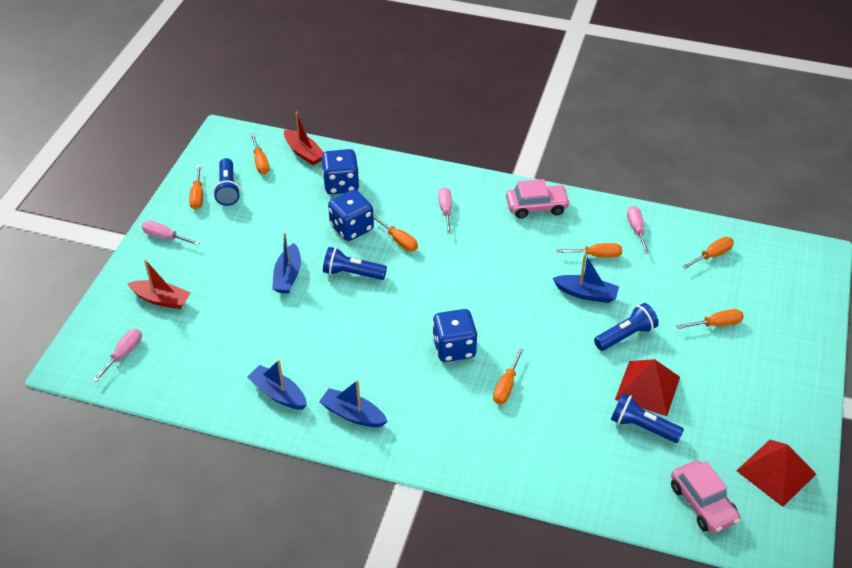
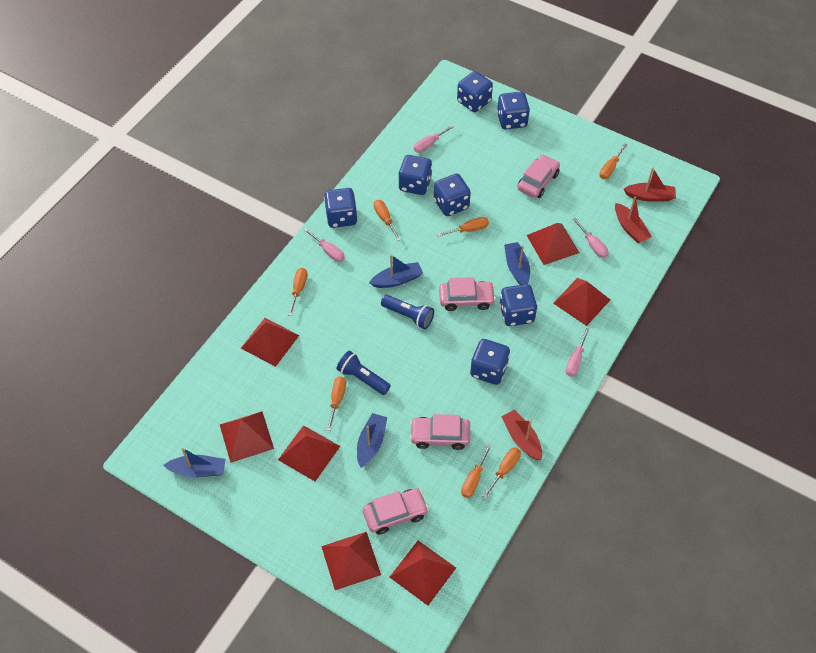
blue dice: [322,149,359,194] [328,189,374,241] [432,309,478,362] = 3 -> [324,188,358,228] [398,155,432,195] [434,174,471,216] [457,71,493,112] [470,339,510,385] [497,92,530,129] [499,284,537,326] = 7
blue flashlight: [213,158,240,206] [323,247,387,280] [594,303,659,351] [611,393,684,443] = 4 -> [336,351,391,395] [381,295,434,329] = 2
pink car: [506,179,570,219] [671,460,740,533] = 2 -> [363,488,429,535] [410,414,470,450] [439,277,496,311] [517,154,560,198] = 4
red boat: [127,259,190,309] [284,112,324,165] = 2 -> [501,409,542,460] [615,196,652,243] [624,168,676,202] = 3
red pyramid: [615,359,680,416] [736,440,816,507] = 2 -> [220,411,274,463] [241,318,299,367] [278,425,340,481] [321,532,381,590] [390,541,456,605] [527,223,579,265] [553,278,610,326] = 7

